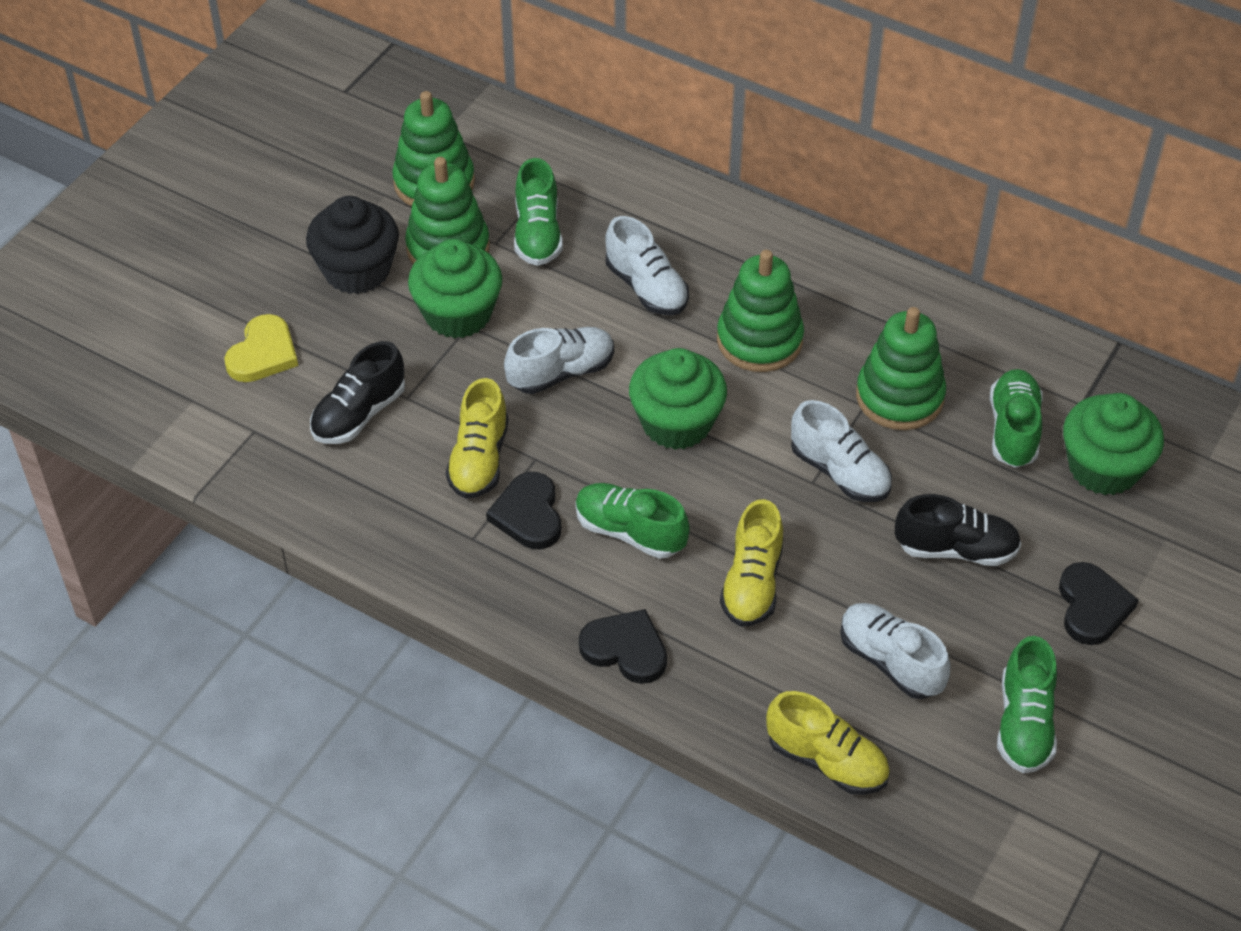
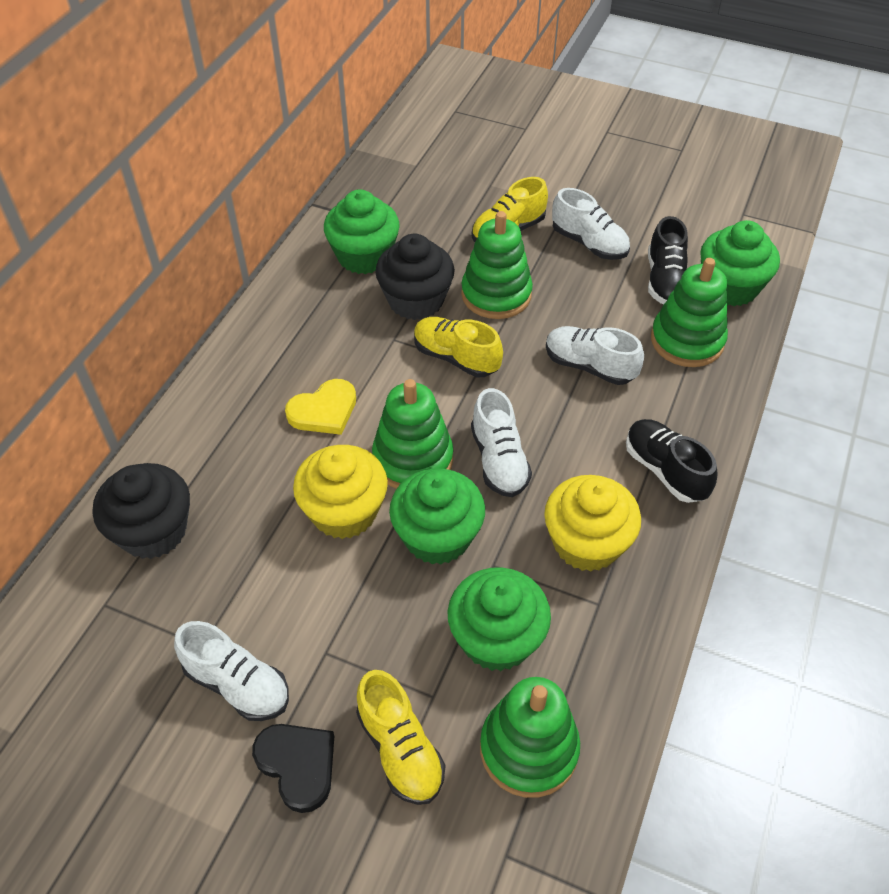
black cupcake: [306,196,399,294] = 1 -> [93,463,190,559] [375,234,455,320] = 2
black heart: [486,472,561,549] [579,609,667,684] [1059,562,1139,645] = 3 -> [252,724,334,813] = 1
green cupcake: [408,239,502,339] [629,348,727,450] [1063,393,1164,495] = 3 -> [324,189,400,274] [389,468,485,565] [447,567,551,671] [700,220,780,306] = 4
green shoe: [514,158,563,266] [576,483,690,559] [990,369,1043,468] [997,636,1057,773] = 4 -> none = 0
yellow cupcake: none = 0 -> [293,445,388,539] [544,475,641,572] = 2

